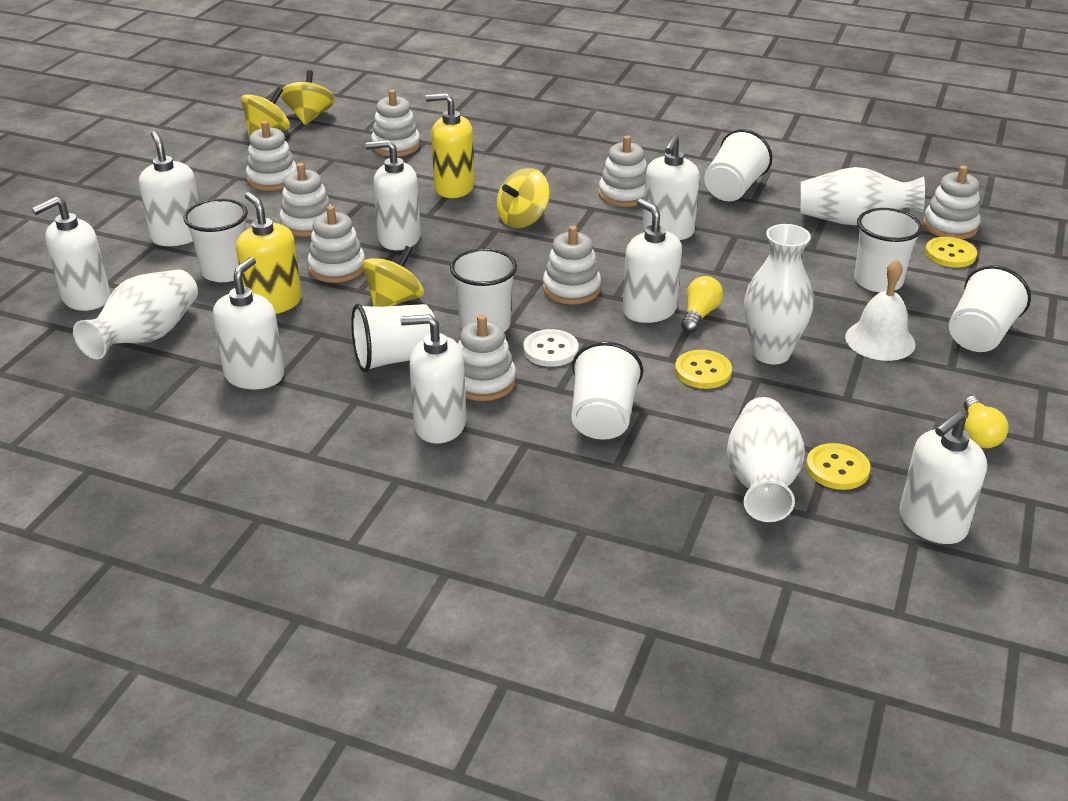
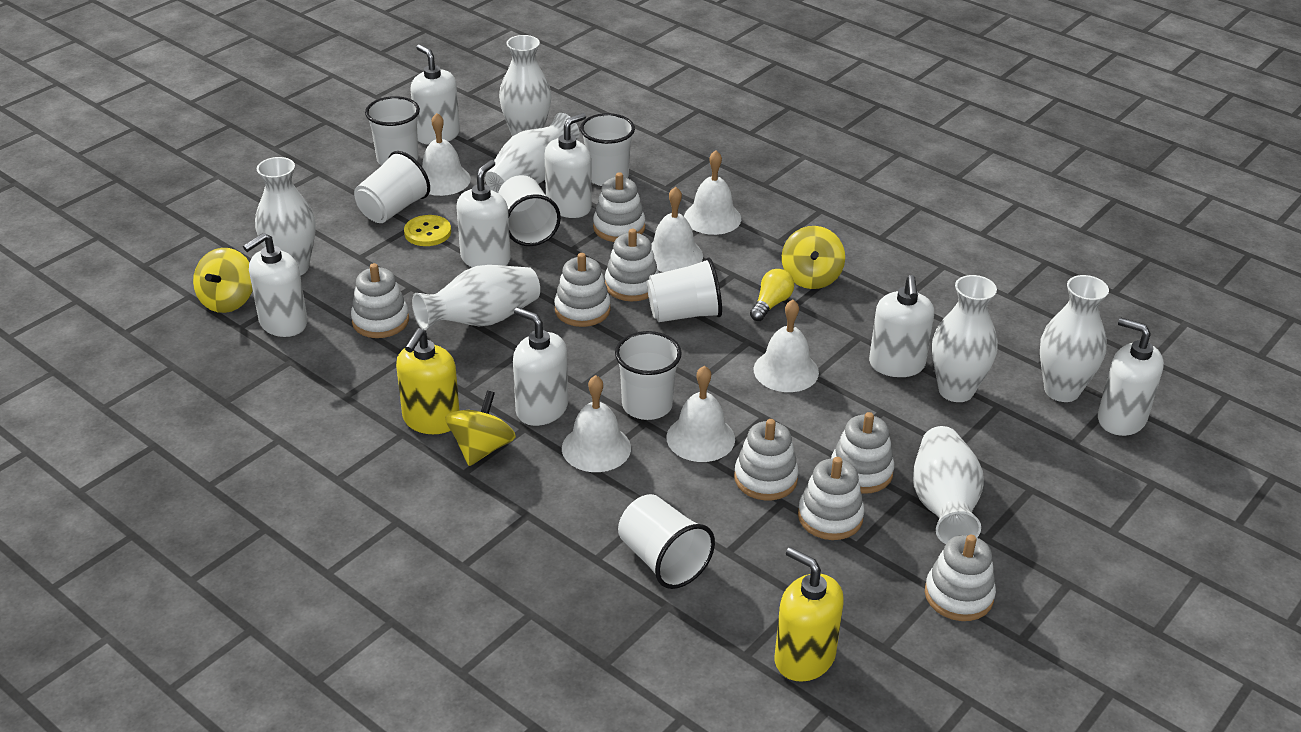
white bell: [845,260,915,361] = 1 -> [422,113,471,196] [562,375,631,472] [651,186,703,272] [666,365,735,462] [684,150,741,235] [754,300,819,392] = 6
white button: [523,329,578,367] = 1 -> none = 0
white soap dispenser: [32,197,110,311] [139,131,199,246] [213,257,284,389] [365,140,421,250] [400,314,466,444] [623,199,682,323] [643,135,700,240] [900,411,987,544] = 8 -> [243,233,308,337] [410,44,460,145] [456,160,511,267] [513,307,568,426] [544,113,592,218] [869,275,934,377] [1098,318,1164,436] = 7
white vase: [73,270,198,359] [727,397,805,522] [744,224,814,364] [801,167,925,225] = 4 -> [255,157,316,276] [412,265,540,330] [485,113,580,193] [499,35,552,136] [913,426,984,544] [932,275,998,402] [1040,275,1109,402] = 7
yellow button: [675,350,732,389] [806,443,871,490] [925,237,977,267] = 3 -> [404,215,451,246] = 1
yellow light bulb: [682,276,723,333] [964,395,1009,448] = 2 -> [750,269,794,321] = 1
yellow spinning top: [241,87,290,138] [281,70,335,125] [362,246,424,307] [497,168,550,228] = 4 -> [193,248,253,313] [445,390,516,466] [782,226,845,289] = 3

